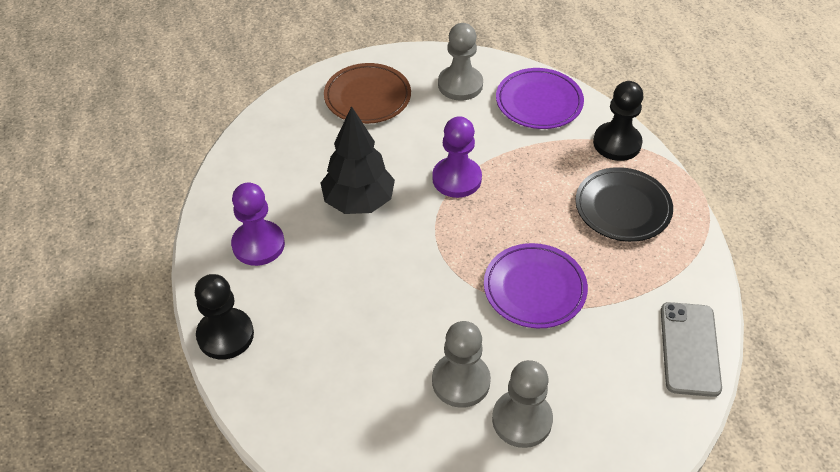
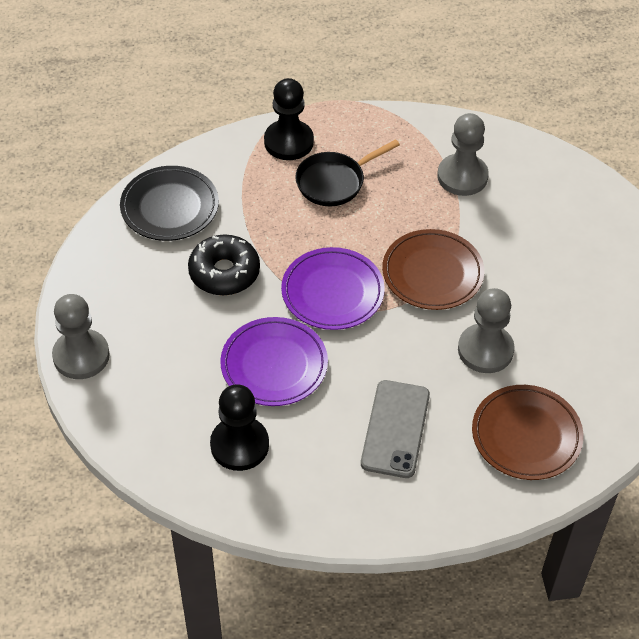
black donut: none = 0 -> [188,234,260,296] = 1
black pan: none = 0 -> [295,139,400,206] = 1
black tree: [321,106,395,214] = 1 -> none = 0
brown plate: [324,63,411,124] = 1 -> [382,229,484,310] [472,385,584,480] = 2
purple pawn: [231,182,285,266] [432,116,482,198] = 2 -> none = 0

